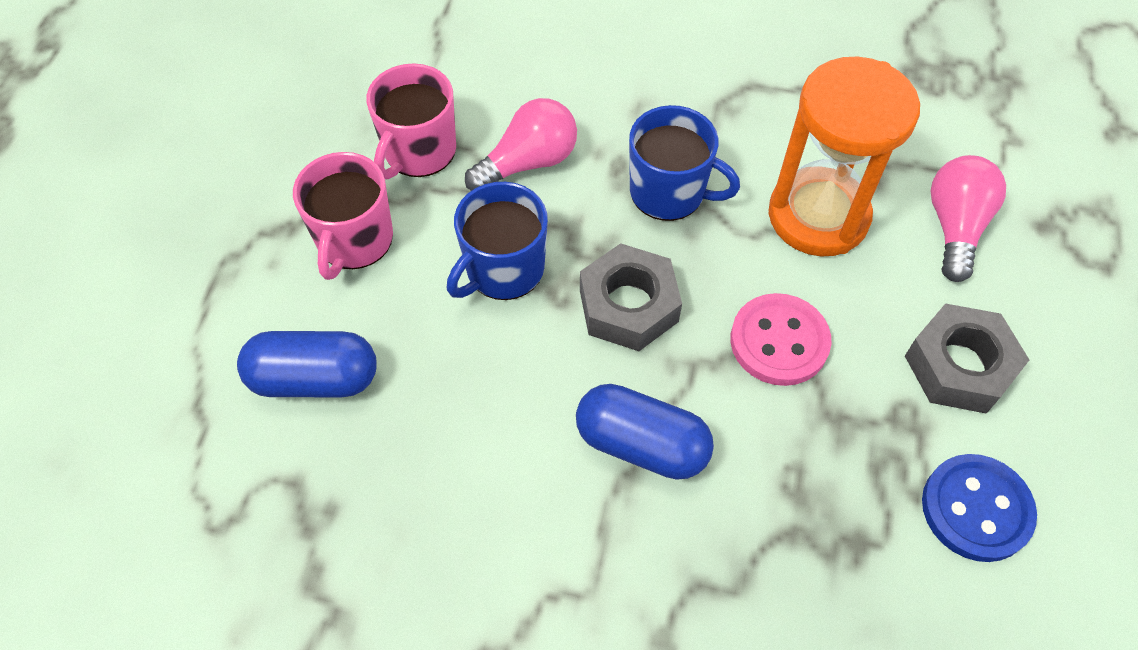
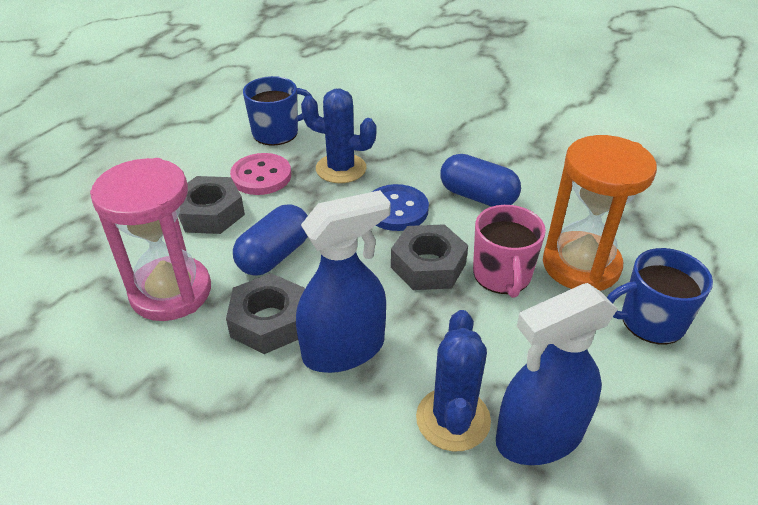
blue cactus: none = 0 -> [301,89,377,183] [416,310,491,452] = 2
blue spray bottle: none = 0 -> [296,190,391,373] [496,283,618,465] = 2
grey nut: [580,243,682,351] [905,303,1029,414] = 2 -> [178,176,245,234] [226,273,305,354] [391,224,468,290] = 3
pink hourglass: none = 0 -> [90,158,211,321] = 1
pink light bulb: [465,98,577,191] [931,155,1006,282] = 2 -> none = 0
pink mug: [293,152,393,280] [366,64,456,179] = 2 -> [473,205,546,298] = 1

